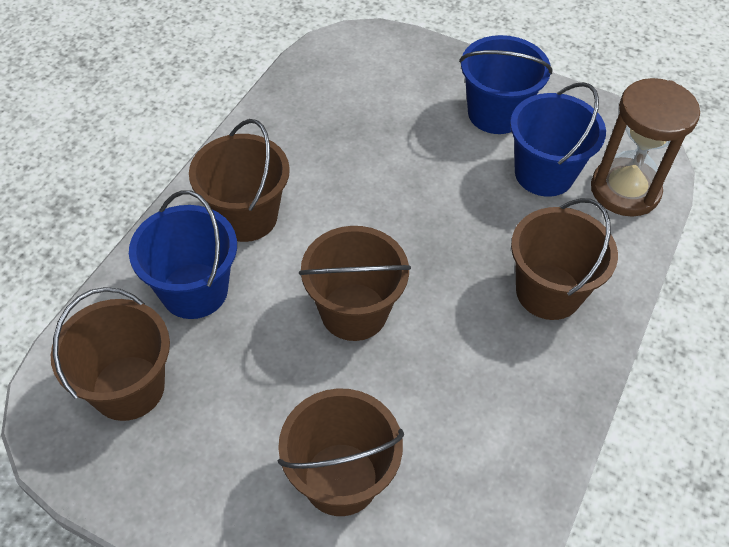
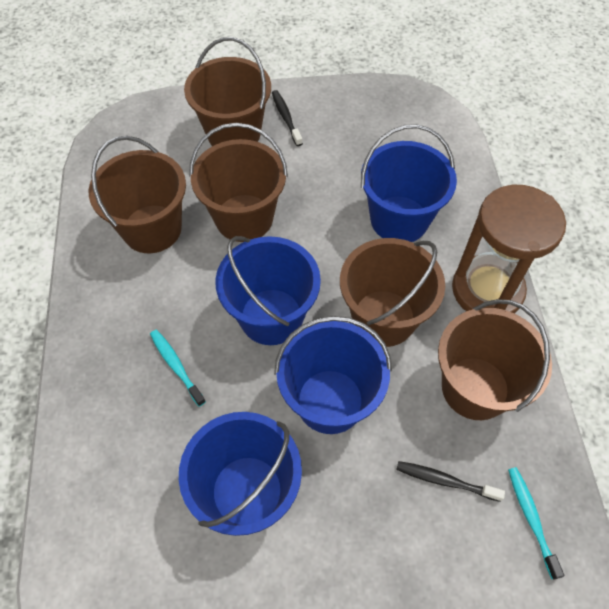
black toothbrush: none = 0 -> [272,90,303,146] [396,461,505,502] = 2
blue bucket: [129,190,237,319] [459,35,553,134] [510,82,606,197] = 3 -> [179,412,302,536] [215,236,321,345] [274,316,392,434] [361,124,457,242] = 4
turquoise toothbrush: none = 0 -> [150,330,206,407] [508,467,564,580] = 2

